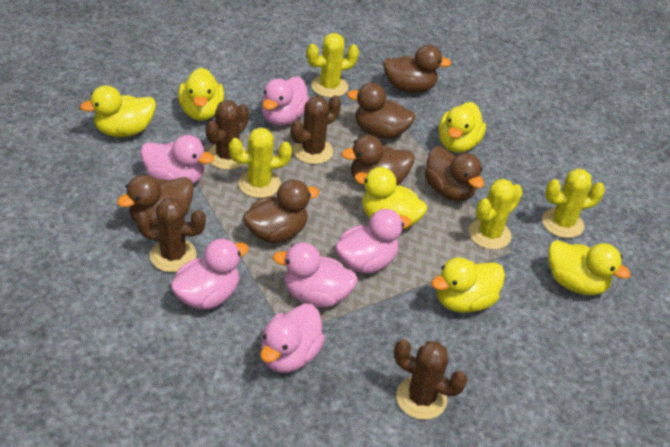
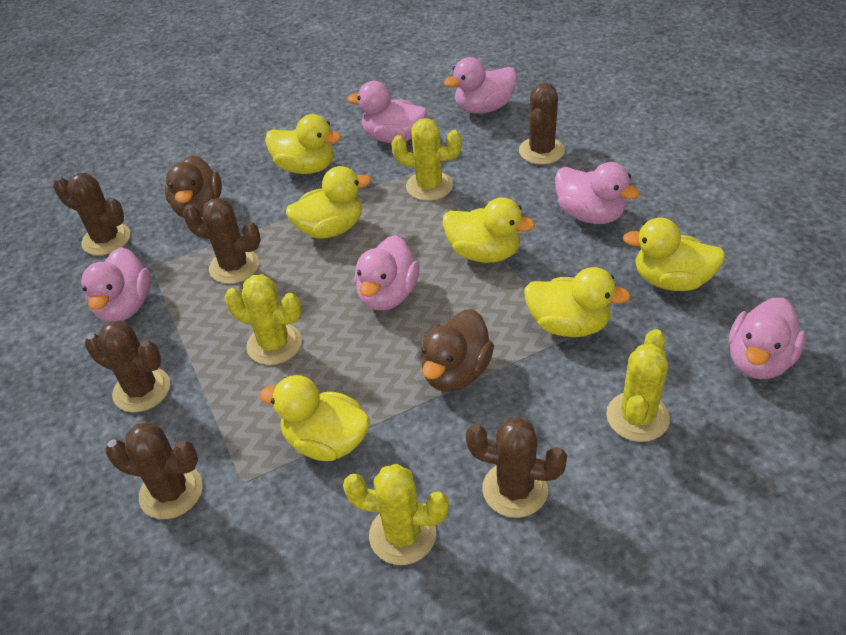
brown cactus: [136,197,206,272] [206,100,249,170] [291,95,341,164] [394,339,468,420] = 4 -> [53,173,130,256] [85,321,170,412] [105,422,203,519] [183,198,261,284] [466,418,567,518] [519,83,565,165] = 6
brown duck: [117,175,194,226] [243,180,319,243] [341,135,415,186] [347,83,416,139] [383,45,452,93] [424,146,484,201] = 6 -> [165,155,222,218] [421,309,494,392] = 2

